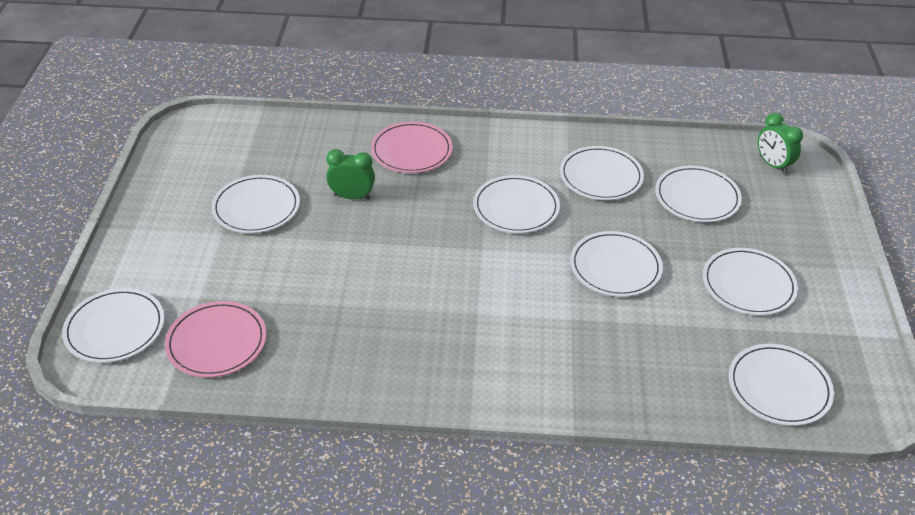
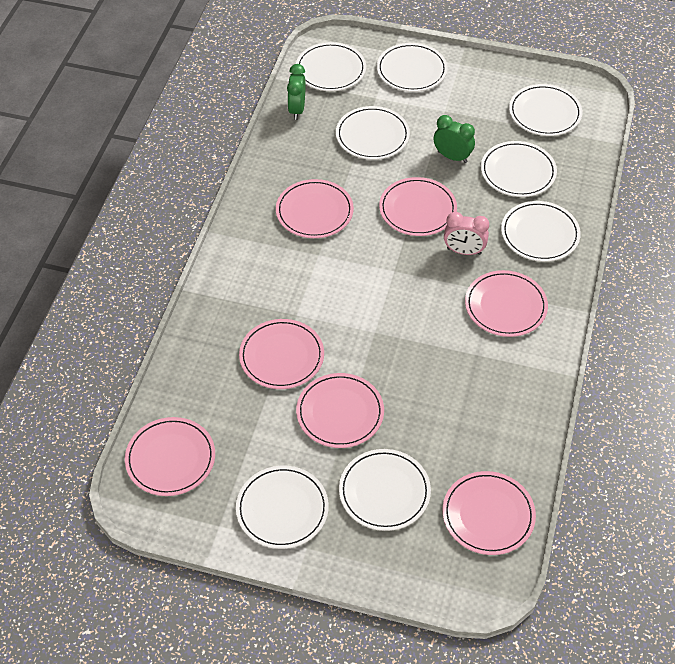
pink clock: none = 0 -> [444,212,489,255] = 1
pink plate: [165,301,266,378] [371,122,453,173] = 2 -> [125,417,215,496] [239,319,324,389] [276,179,354,238] [296,373,384,448] [379,177,457,236] [442,471,536,555] [465,270,548,337] = 7

